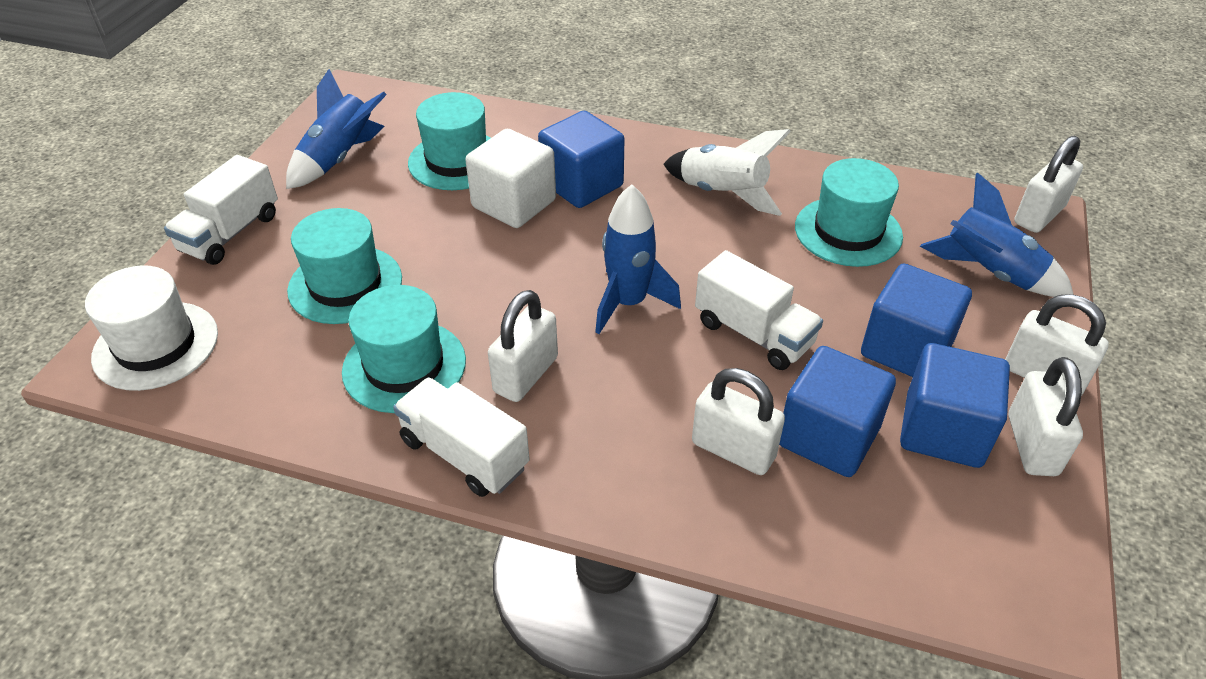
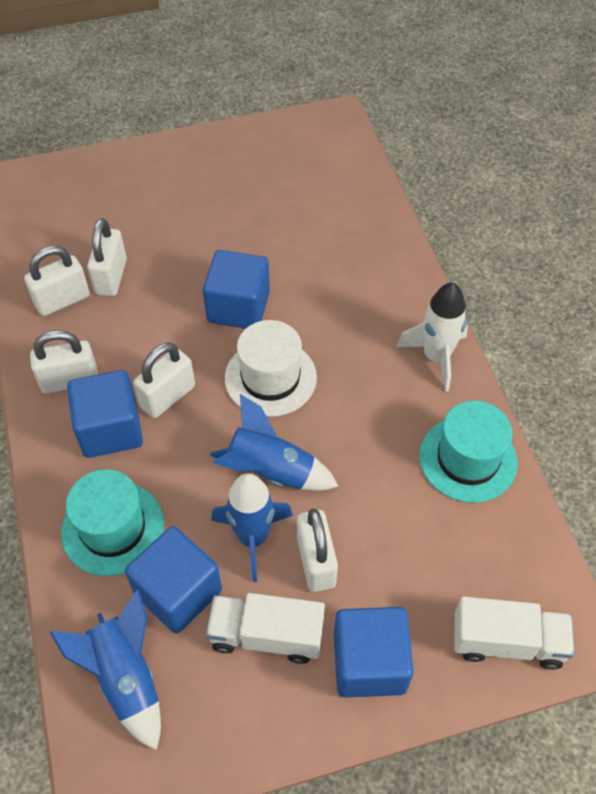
turquoise hat: [287,208,402,324] [342,285,466,413] [408,92,491,190] [795,158,903,267] = 4 -> [61,469,164,576] [419,401,518,503] = 2
white cube: [465,129,556,228] = 1 -> none = 0
white truck: [164,155,278,265] [393,377,530,497] [695,250,823,370] = 3 -> [206,593,325,664] [454,596,574,670] = 2

